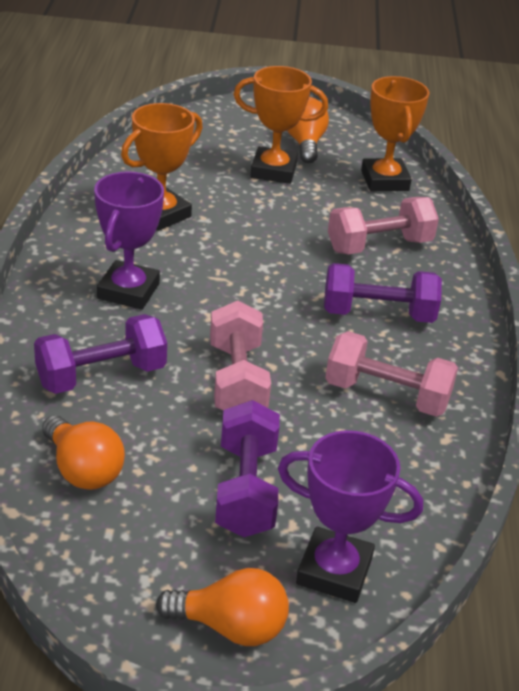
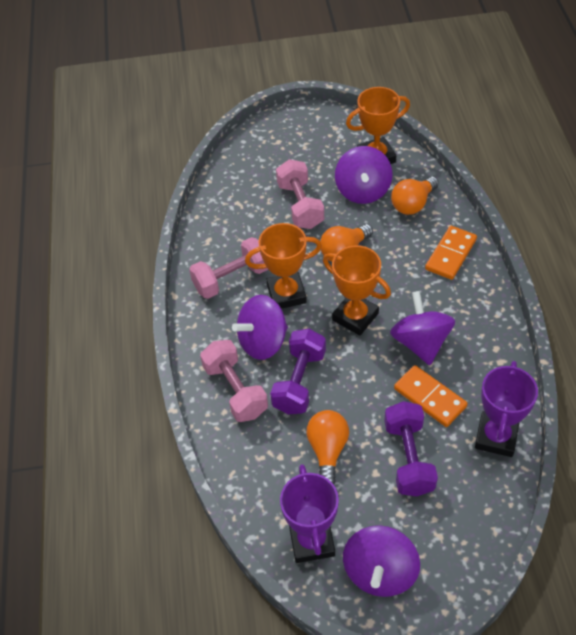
orange domino: none = 0 -> [394,365,468,427] [425,226,477,280] = 2
purple dumbbell: [34,314,167,394] [215,400,280,537] [324,263,442,323] = 3 -> [270,329,326,414] [384,401,438,496] = 2
purple spinning top: none = 0 -> [232,295,288,360] [335,146,393,204] [343,525,420,597] [390,291,455,365] = 4

